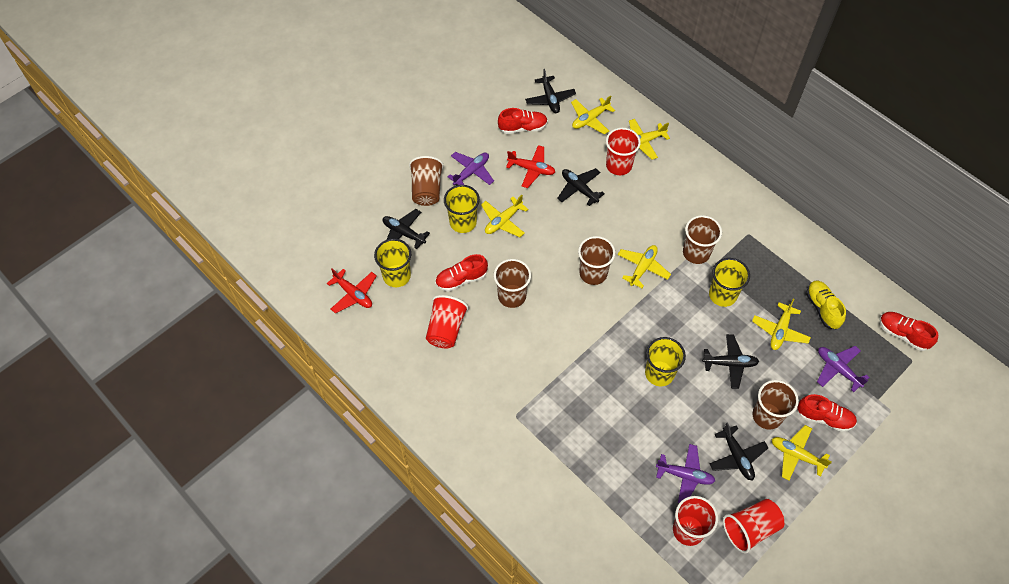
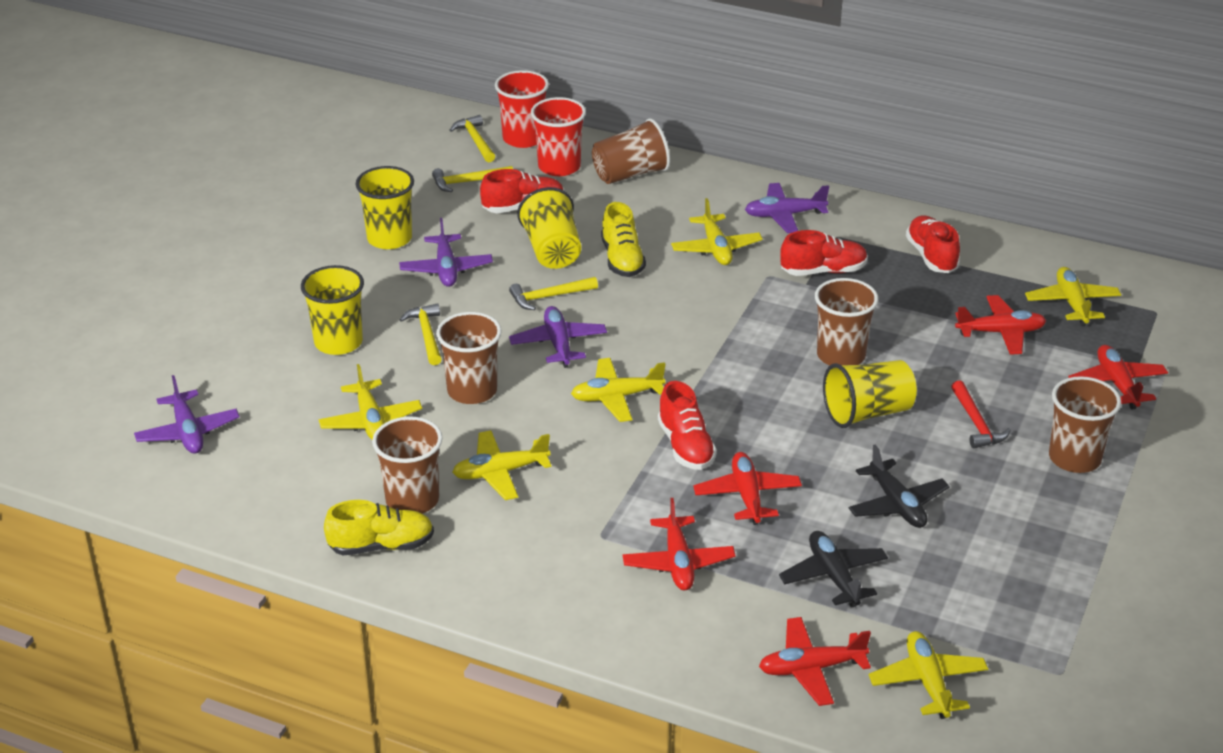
black plane: [383,209,430,249] [525,69,576,113] [557,168,605,206] [702,334,759,389] [709,422,768,481] = 5 -> [779,531,888,608] [849,445,950,528] = 2
purple plane: [447,152,494,185] [656,444,715,503] [817,346,869,392] = 3 -> [134,375,240,454] [399,218,493,287] [509,306,607,368] [745,183,829,233] = 4
red cup: [426,295,469,348] [606,128,641,175] [673,496,718,546] [723,499,784,553] = 4 -> [495,70,549,148] [531,97,586,176] = 2
red hammer: none = 0 -> [951,380,1011,448] = 1
red plane: [327,268,377,314] [506,145,555,188] = 2 -> [623,498,736,590] [693,452,802,525] [759,617,871,706] [955,295,1046,355] [1068,345,1168,410] = 5
yellow hammer: none = 0 -> [400,303,442,365] [432,166,513,192] [450,115,495,162] [509,277,598,310] = 4
yellow shoe: [806,281,846,330] = 1 -> [324,500,434,555] [601,202,646,277] = 2

